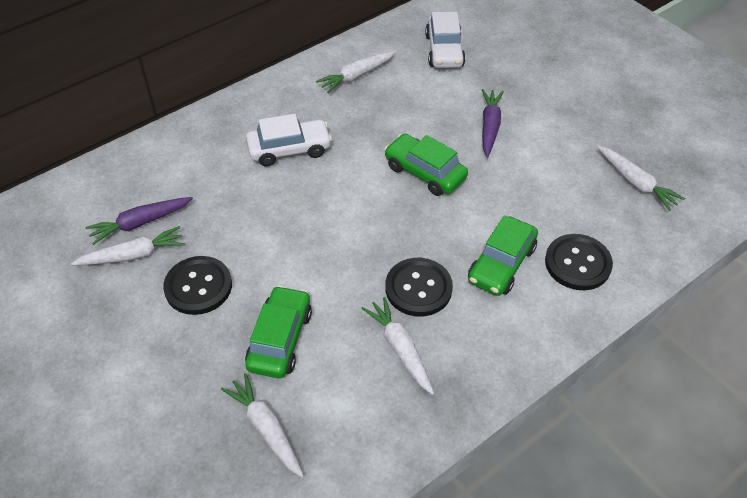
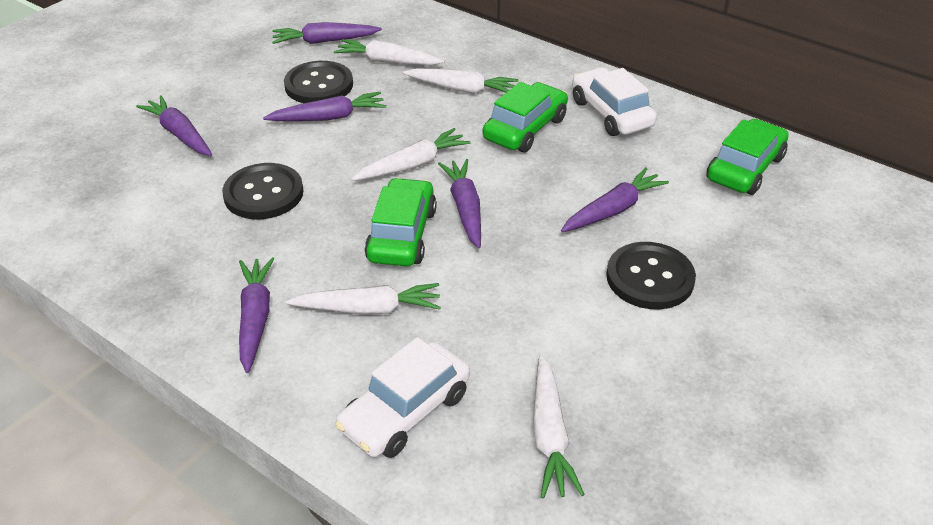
purple carrot: [86,197,193,245] [482,89,504,157] = 2 -> [136,96,212,156] [239,257,274,373] [263,92,386,121] [272,22,382,44] [438,159,481,248] [561,167,669,232] = 6

